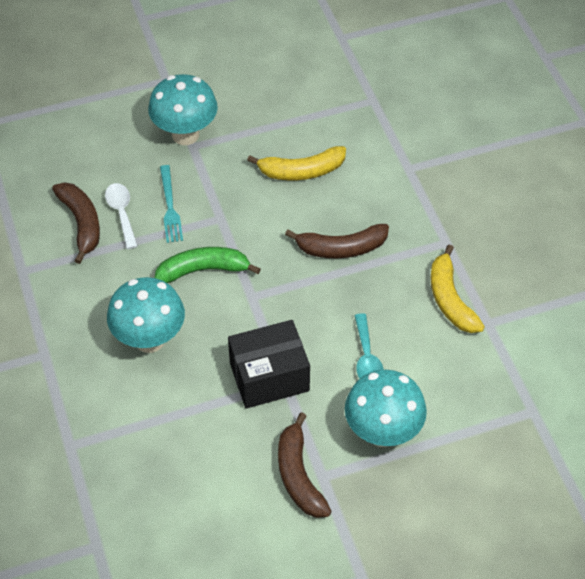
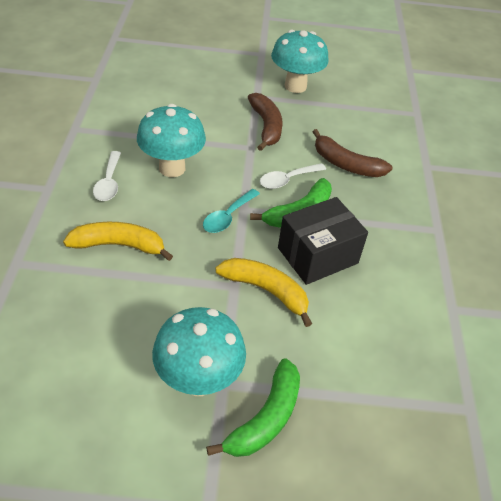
brown banana: [52,182,100,264] [278,412,332,518] [285,224,389,258] = 3 -> [248,93,283,151] [313,129,392,177] = 2
green banana: [155,247,261,283] = 1 -> [206,358,300,457] [250,178,332,228] = 2
turquoise fork: [160,165,183,243] = 1 -> none = 0
white spoon: [105,183,138,249] = 1 -> [93,151,121,201] [260,163,326,189] = 2

